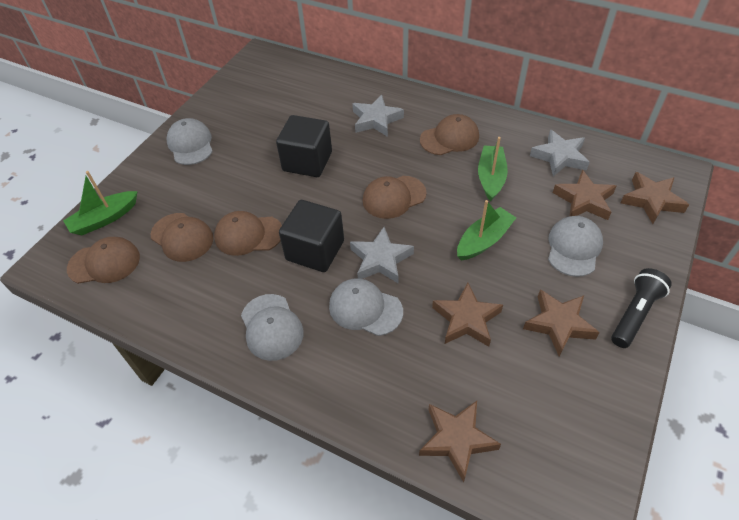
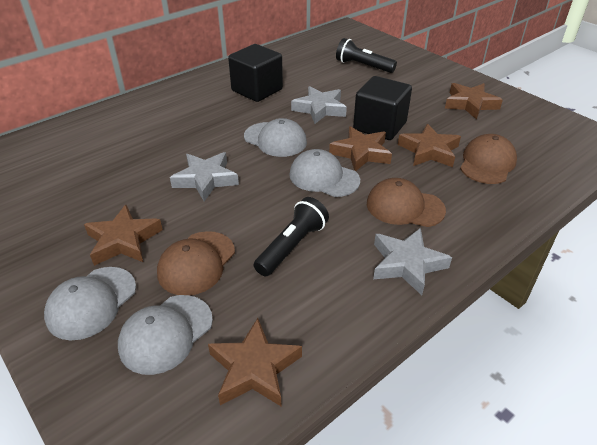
black flashlight: [611,268,672,348] = 1 -> [254,197,329,277] [336,38,397,73] = 2
brown cap: [67,237,140,284] [151,213,213,262] [214,211,282,256] [363,176,427,219] [420,114,479,155] = 5 -> [157,231,235,295] [367,178,446,227] [460,134,517,184] = 3
green boat: [63,171,138,235] [457,200,516,261] [478,137,508,201] = 3 -> none = 0

